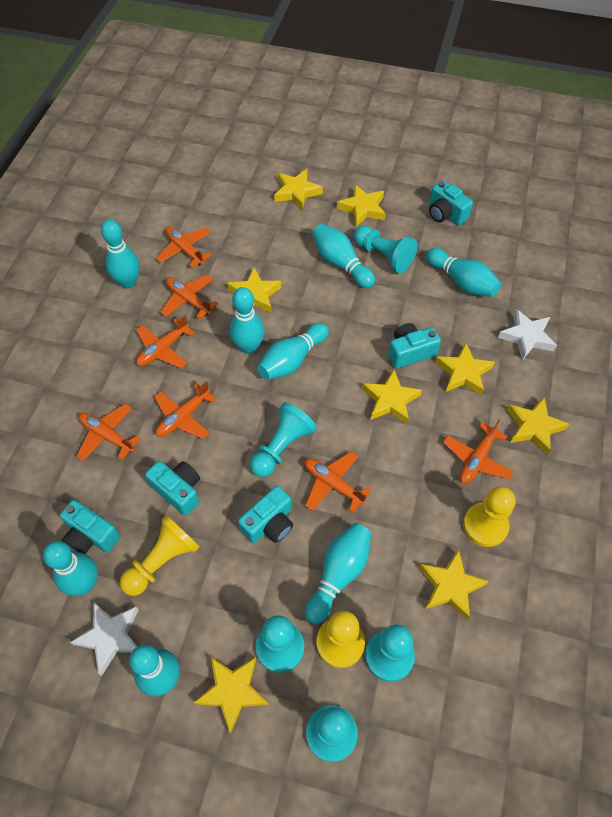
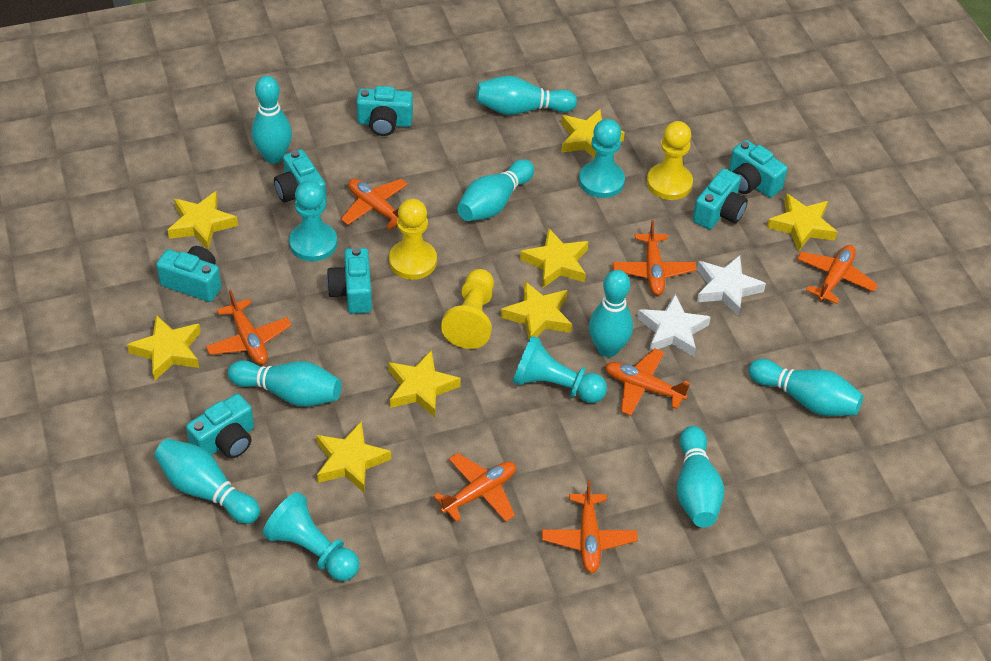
turquoise camera: [60,500,120,554] [145,461,200,516] [238,486,293,544] [388,323,441,368] [429,180,473,226] = 5 -> [156,246,221,302] [186,394,254,459] [274,149,327,204] [327,247,372,314] [357,86,413,136] [693,169,748,229] [729,140,788,198] = 7
turquoise pawn: [250,402,317,477] [256,615,304,673] [306,705,358,762] [354,226,417,273] [365,625,415,682] = 5 -> [263,492,360,581] [289,180,337,261] [513,336,607,403] [579,119,625,198] = 4

